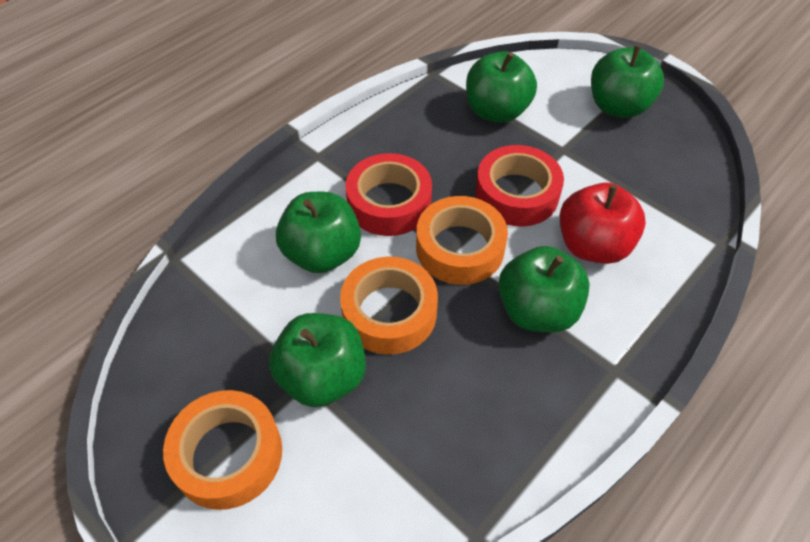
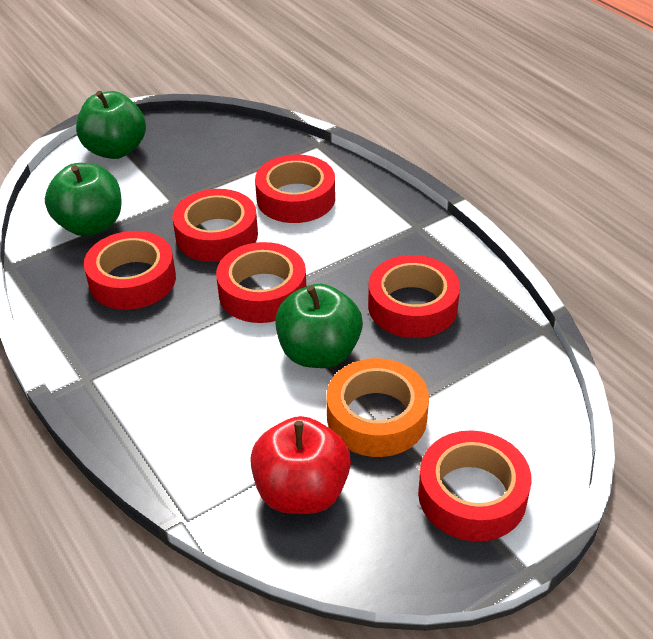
green apple: [269,313,366,407] [276,192,361,273] [466,51,537,123] [499,246,590,332] [591,45,664,118] = 5 -> [45,163,122,236] [76,91,146,159] [275,284,363,368] = 3
orange tape: [163,390,282,510] [340,257,438,355] [416,196,508,285] = 3 -> [326,358,429,457] = 1
red tape: [345,153,432,236] [475,145,564,226] = 2 -> [84,231,176,310] [173,189,258,262] [216,242,306,323] [255,155,335,223] [368,255,460,338] [418,430,532,542] = 6

